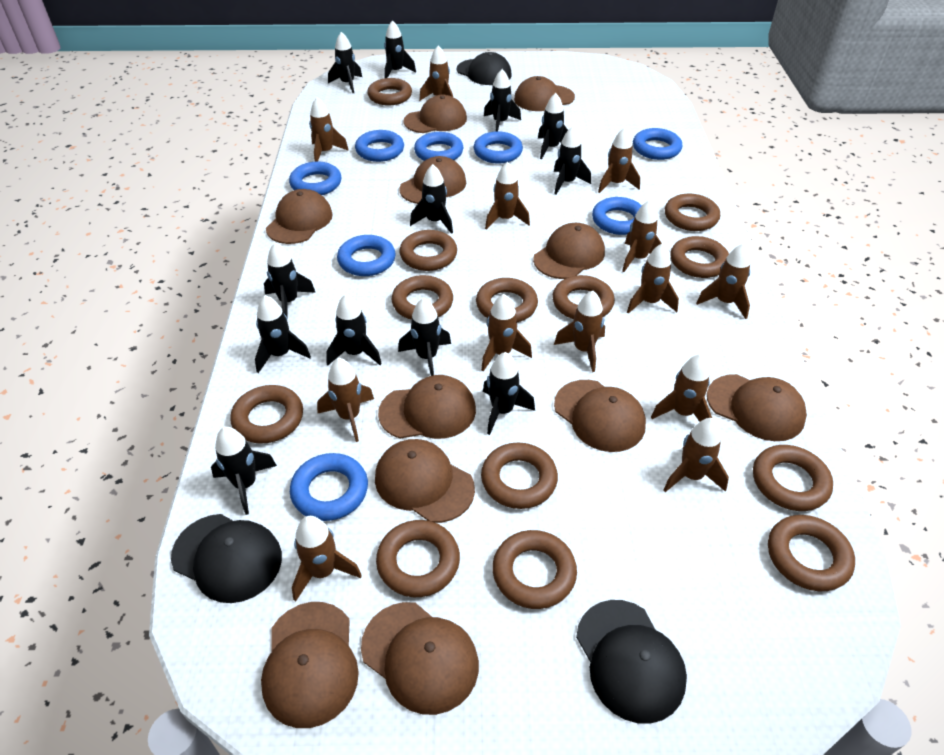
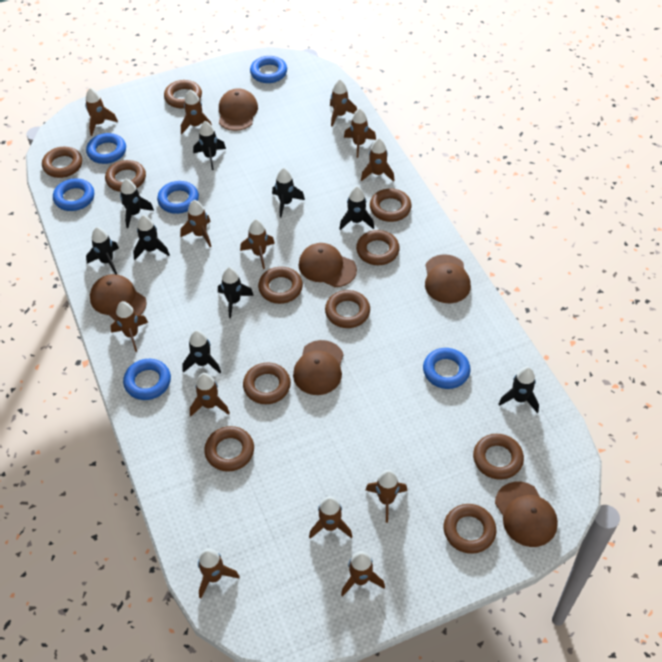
black cap: [171,514,282,603] [457,52,512,85] [576,600,687,724] = 3 -> none = 0
black rocket: [211,427,277,515] [255,295,311,373] [264,243,316,317] [326,294,382,365] [328,32,362,93] [384,20,416,78] [398,298,451,376] [410,164,453,234] [483,352,535,435] [484,69,521,131] [538,93,568,159] [554,126,591,195] = 12 -> [86,227,119,274] [120,179,154,228] [133,215,170,260] [182,330,221,373] [193,121,226,170] [218,267,254,318] [272,168,305,217] [339,186,374,230] [499,367,539,413] = 9
blue ring: [289,162,341,195] [290,453,368,521] [337,235,396,276] [355,130,404,162] [414,132,463,161] [474,131,523,164] [592,197,642,235] [633,128,682,160] = 8 -> [53,179,94,211] [86,133,126,164] [123,359,171,400] [157,181,199,214] [250,56,287,83] [423,348,471,389] = 6
brown cap: [261,602,359,728] [266,189,333,244] [361,602,479,715] [375,439,475,523] [378,375,476,439] [399,156,466,204] [404,95,467,133] [514,76,575,111] [533,223,605,279] [554,380,646,452] [707,374,807,441] = 11 -> [90,274,147,321] [219,88,258,131] [293,340,344,395] [299,243,357,287] [425,254,471,303] [495,482,558,547] = 6
brown ring: [230,385,303,444] [367,78,412,105] [376,520,460,597] [392,275,453,320] [399,230,457,271] [476,278,538,322] [481,443,558,509] [492,530,577,609] [553,275,615,319] [665,194,720,231] [670,236,729,278] [753,445,833,511] [768,515,855,591] = 13 -> [42,147,82,178] [105,160,146,192] [164,80,202,108] [204,426,254,472] [243,362,291,404] [258,267,303,304] [325,290,370,328] [356,230,400,265] [370,188,412,222] [444,504,496,554] [473,434,524,480] = 11

